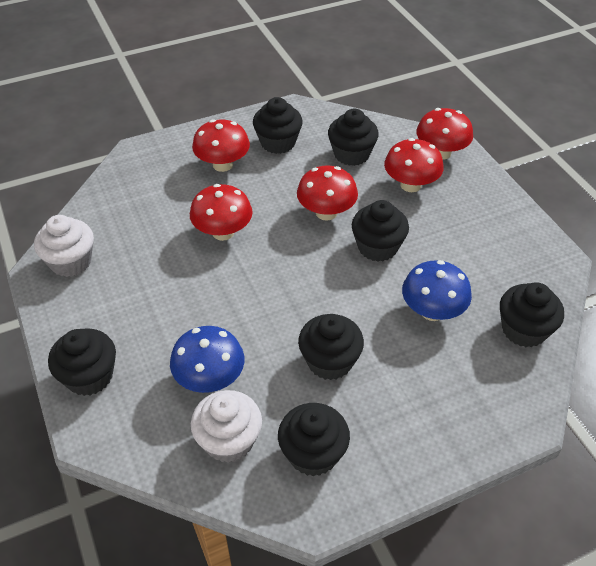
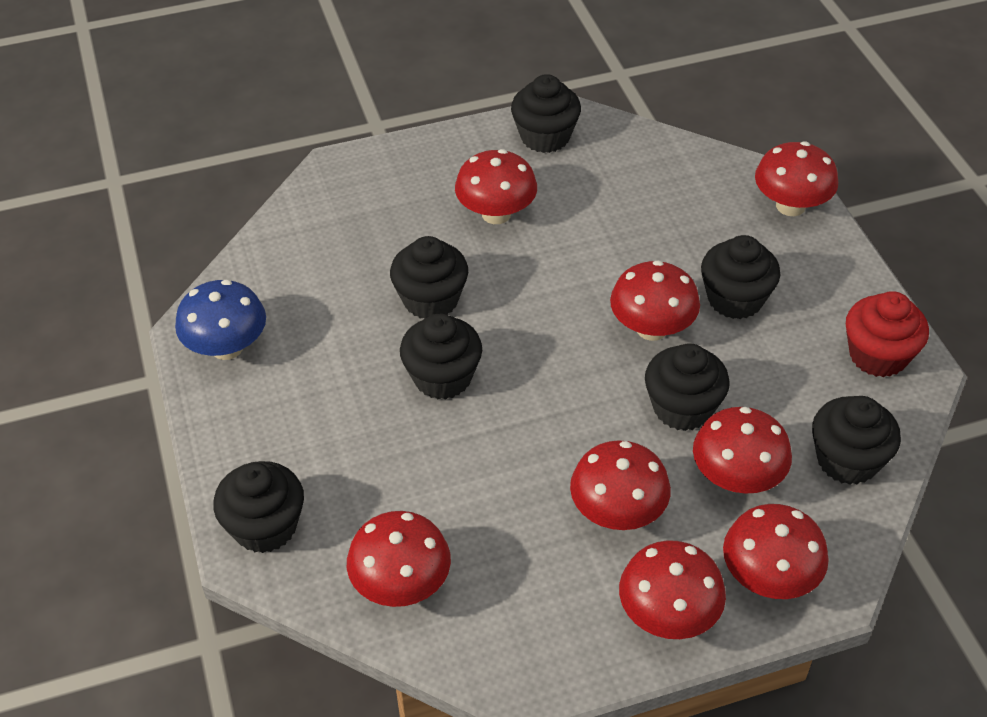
blue mushroom: [170,326,244,393] [402,260,472,321] = 2 -> [175,280,266,360] = 1
red cupcake: none = 0 -> [846,291,929,377] = 1
red mushroom: [190,184,253,241] [192,119,250,172] [297,165,358,221] [384,138,444,192] [416,108,473,160] = 5 -> [347,511,451,607] [455,149,537,224] [570,440,671,530] [610,260,700,341] [619,540,726,639] [693,407,792,494] [723,504,829,599] [755,141,838,216] = 8
white cupcake: [34,215,94,277] [191,390,262,463] = 2 -> none = 0

